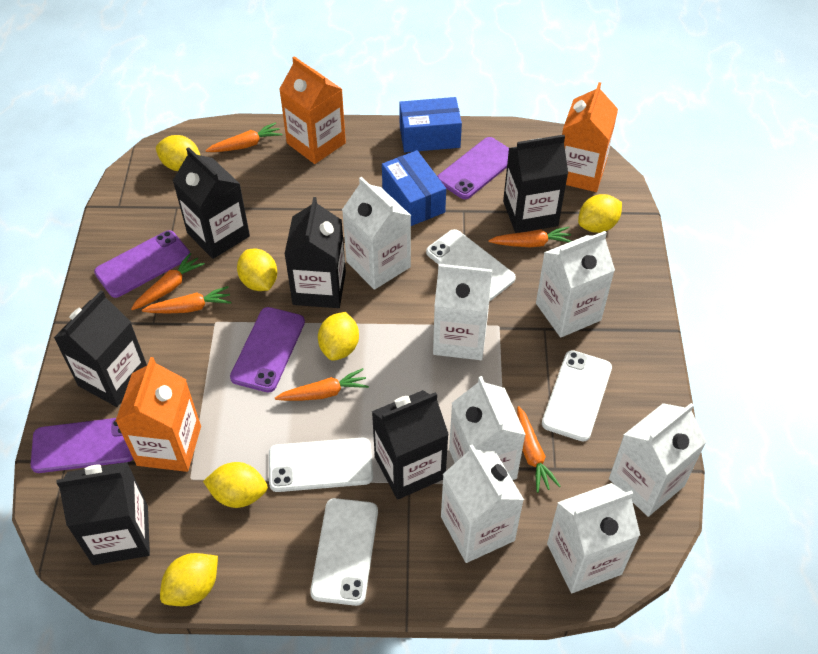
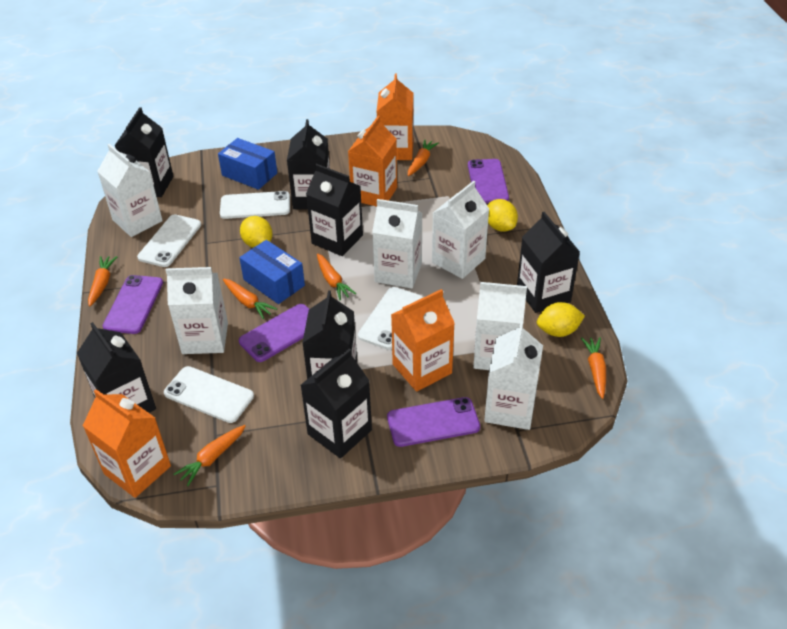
black carton: [54,291,147,407] [56,462,150,565] [173,147,250,259] [284,197,346,308] [372,390,449,499] [503,135,568,233] = 6 -> [77,322,156,413] [115,107,173,197] [287,119,330,209] [300,348,372,458] [302,290,357,379] [306,164,363,256] [517,212,580,313] = 7
orange carton: [116,357,201,472] [279,56,346,164] [562,82,618,192] = 3 -> [83,389,171,498] [348,116,397,207] [376,74,414,160] [391,289,455,392] = 4
white carton: [342,177,411,290] [433,264,492,360] [441,444,524,563] [449,376,526,480] [536,231,615,337] [547,483,640,593] [609,403,706,517] = 7 -> [97,144,163,237] [165,267,228,354] [372,199,423,288] [432,181,489,279] [473,282,527,370] [484,321,543,430] = 6
yellow lemon: [156,135,200,171] [160,553,218,606] [203,462,268,508] [237,249,277,291] [318,312,359,361] [578,194,622,233] = 6 -> [240,216,273,248] [487,199,518,232] [537,302,585,337] = 3

